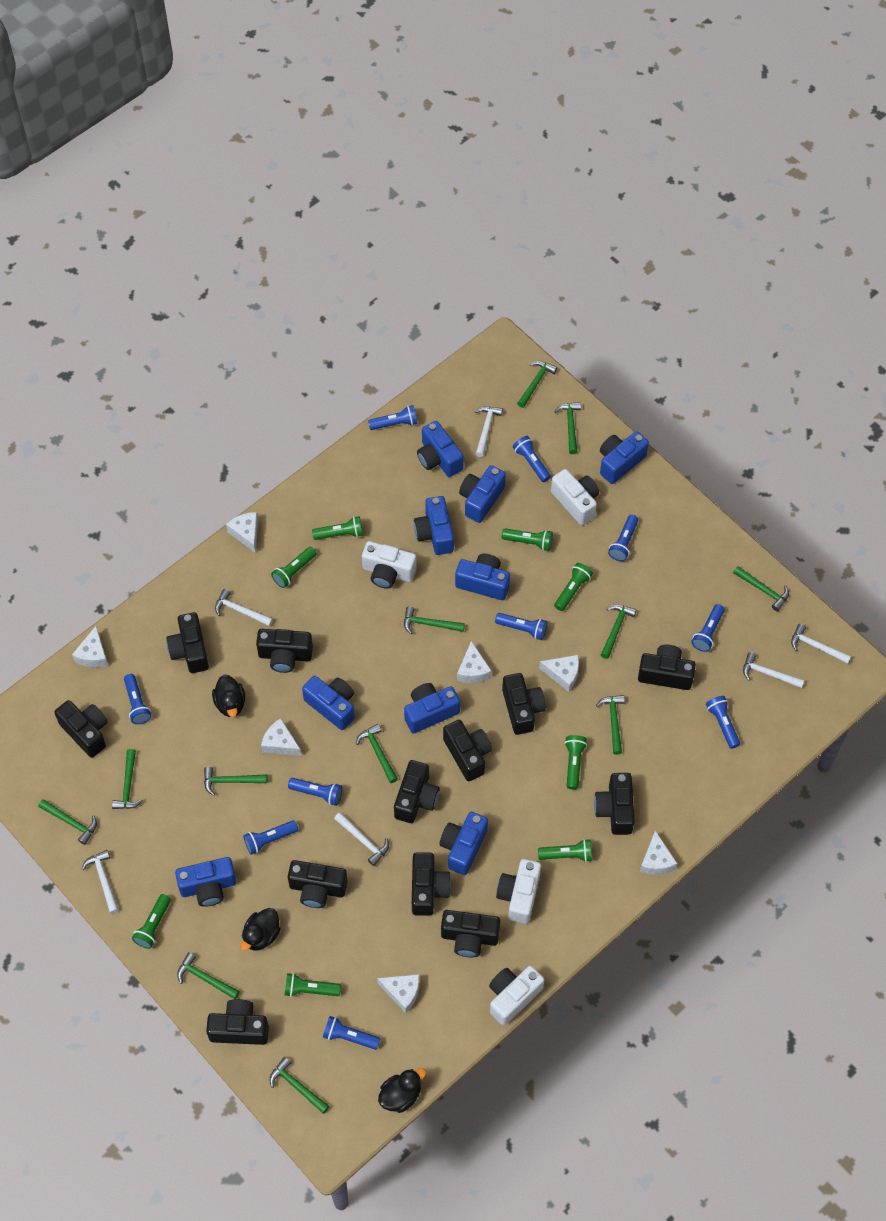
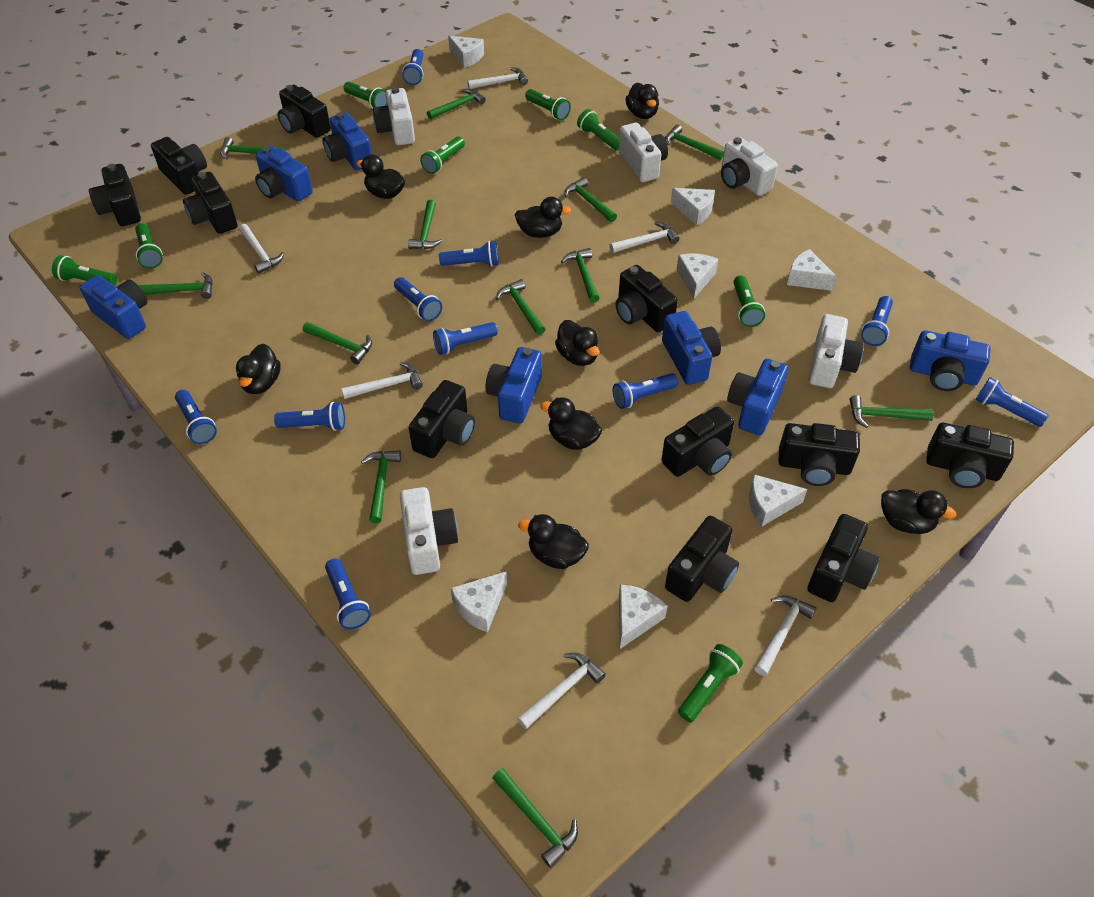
black camera: [54,700,108,758] [166,612,209,673] [206,999,269,1045] [256,629,313,673] [288,860,348,908] [394,760,440,823] [412,852,451,916] [441,910,500,957] [443,720,492,781] [502,673,546,735] [594,773,635,835] [638,645,696,690] = 12 -> [89,164,141,226] [151,137,207,195] [183,172,238,234] [278,85,331,138] [409,380,475,458] [616,265,678,332] [661,407,734,477] [665,516,739,602] [779,423,860,486] [807,514,880,602] [926,423,1014,488] = 11
black duck: [212,675,245,717] [240,908,281,951] [378,1068,426,1113] = 3 -> [236,344,281,394] [356,154,405,199] [515,197,571,238] [518,514,589,569] [540,397,602,450] [555,320,599,366] [625,83,659,119] [881,489,957,534] = 8
blue camera: [175,857,236,907] [302,676,355,730] [404,683,460,734] [414,496,454,555] [417,421,464,477] [439,812,488,875] [455,554,510,600] [459,465,506,523] [600,431,649,484] = 9 -> [80,275,148,339] [255,146,313,202] [322,112,372,170] [485,347,542,424] [662,311,721,385] [727,359,788,435] [910,330,991,391] = 7
white camera: [362,541,417,589] [489,966,544,1026] [496,859,541,924] [551,469,599,525] = 4 -> [373,87,415,145] [400,487,458,575] [618,123,668,182] [721,137,778,196] [809,314,864,388] = 5

